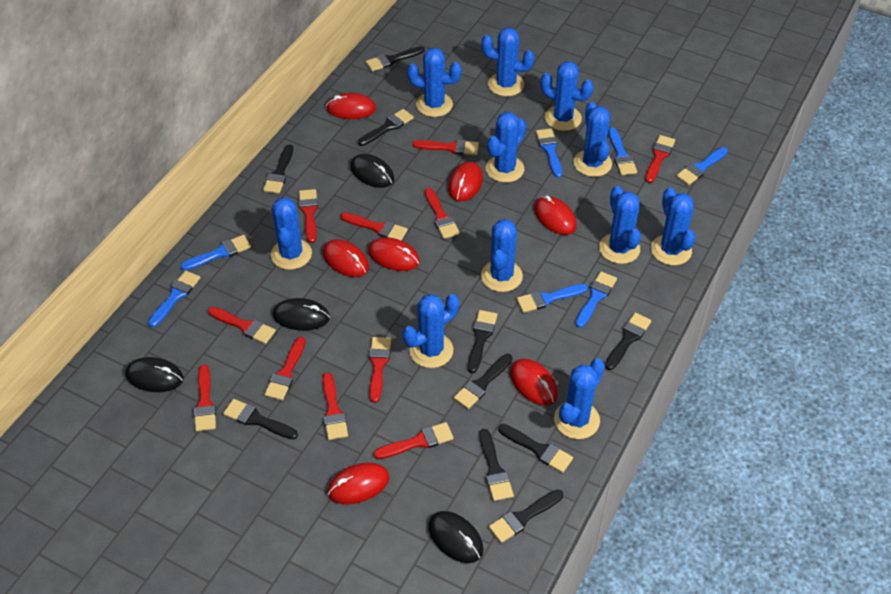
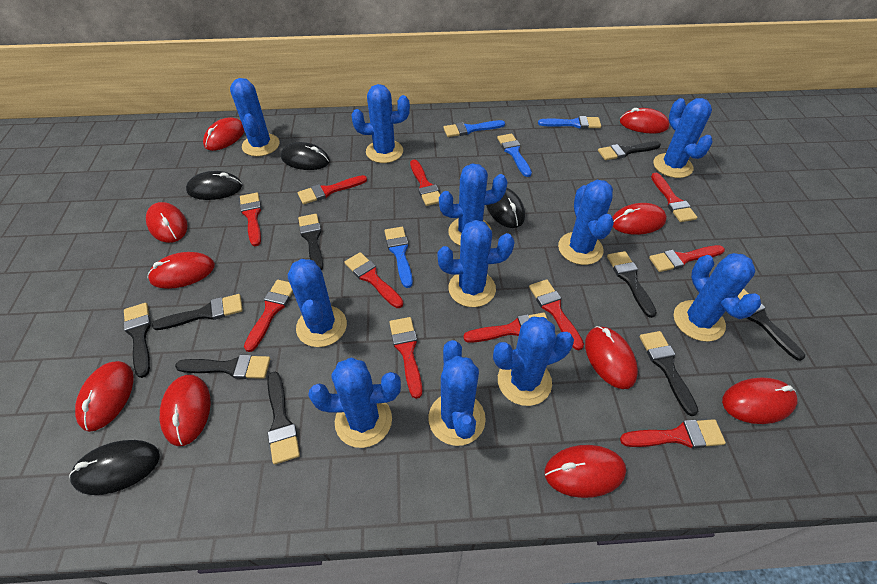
black brush: [223,399,298,439] [263,144,293,194] [358,109,414,146] [366,46,425,72] [454,354,512,409] [468,310,497,373] [479,429,514,501] [489,490,563,543] [498,424,573,473] [605,312,651,370] = 10 -> [124,303,151,378] [152,294,243,330] [175,354,270,379] [267,372,300,465] [298,214,323,270] [598,141,661,160] [607,251,657,318] [640,331,698,416] [737,289,805,361] = 9
blue brush: [148,270,200,327] [181,235,251,271] [516,284,588,313] [536,128,562,178] [575,271,617,328] [608,127,637,176] [676,147,728,185] = 7 -> [384,227,413,288] [443,120,505,137] [497,134,532,177] [538,116,601,129] = 4
red mouse: [323,239,369,277] [326,93,376,119] [327,463,389,504] [368,238,420,271] [448,161,483,202] [510,359,558,405] [534,195,577,235] = 7 -> [75,361,134,432] [146,202,188,243] [148,252,215,289] [160,375,211,446] [203,117,244,151] [545,445,626,498] [585,326,638,389] [612,203,667,235] [620,108,670,133] [722,378,797,424] = 10

